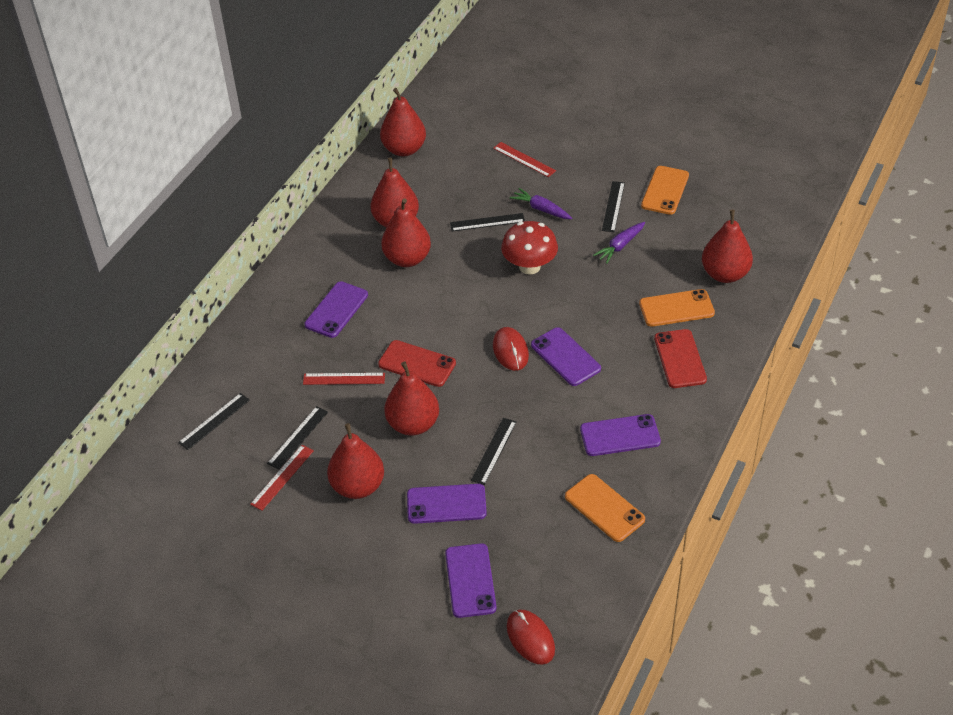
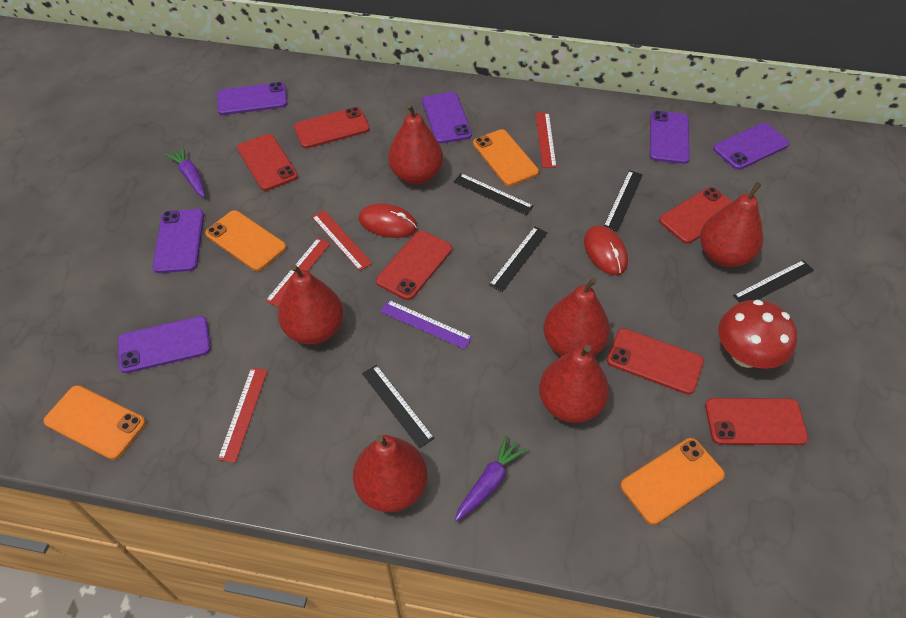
orange phone: [565,474,645,542] [639,289,715,327] [641,166,689,215] = 3 -> [44,385,146,460] [205,210,286,271] [473,129,539,186] [620,438,725,525] = 4
purple phone: [304,281,368,338] [407,484,487,524] [445,543,496,618] [531,327,601,386] [580,414,661,456] = 5 -> [118,316,211,373] [152,209,204,273] [217,82,288,115] [422,92,472,144] [650,111,690,164] [713,123,789,170] = 6
purple ruler: none = 0 -> [380,300,472,349] = 1
red phone: [378,340,456,387] [654,329,707,388] = 2 -> [237,134,298,191] [294,107,370,149] [376,231,452,300] [607,328,704,395] [659,187,732,244] [705,398,808,445] = 6
red ruler: [250,445,314,510] [303,373,385,385] [493,142,556,177] = 3 -> [218,368,268,463] [265,238,331,307] [312,210,373,271] [536,113,557,168] = 4

